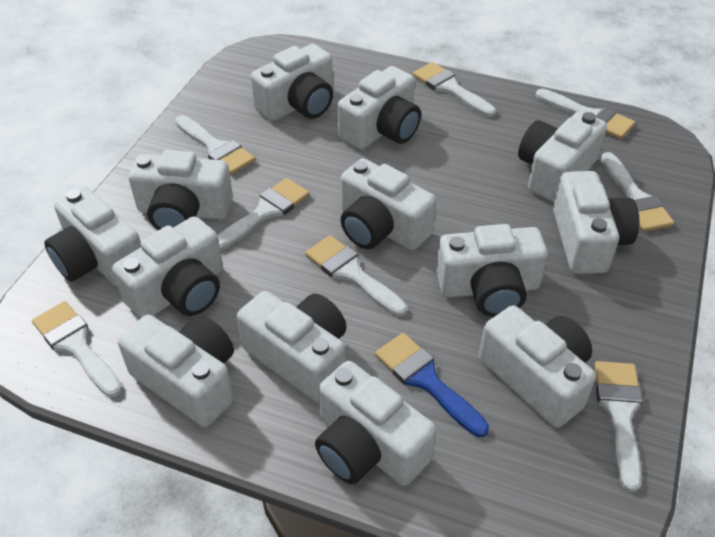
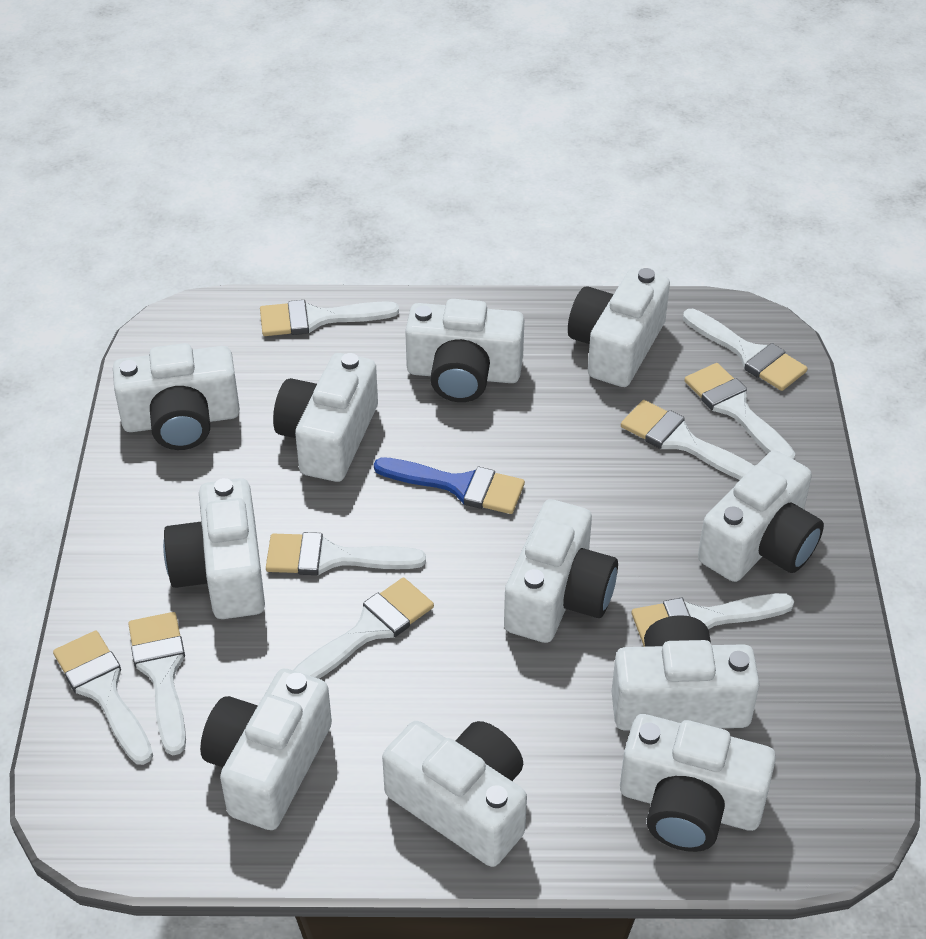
white brush: [32,301,122,397] [175,115,255,175] [217,178,310,251] [305,235,407,316] [413,62,496,117] [536,89,635,139] [594,361,643,492] [601,152,674,232] = 8 -> [53,630,153,765] [128,612,186,755] [260,300,399,336] [266,532,426,575] [293,578,434,679] [621,400,754,480] [631,593,794,647] [683,309,807,391] [684,363,795,460] = 9
white camera: [44,186,141,286] [112,216,223,319] [118,315,234,427] [129,150,233,230] [237,291,346,402] [251,44,333,121] [315,361,436,486] [338,66,421,150] [341,158,436,250] [436,224,548,317] [479,305,596,428] [518,111,607,202] [553,171,640,274] = 13 -> [113,343,240,450] [163,478,265,619] [200,669,332,830] [273,353,378,482] [382,721,527,867] [405,299,524,402] [504,499,618,643] [568,267,670,387] [611,615,760,731] [620,714,776,852] [698,451,824,582] = 11

